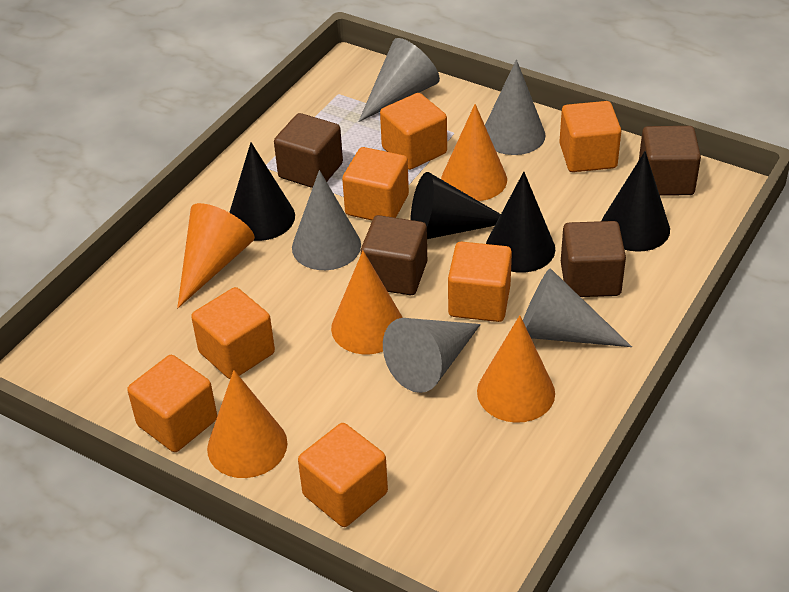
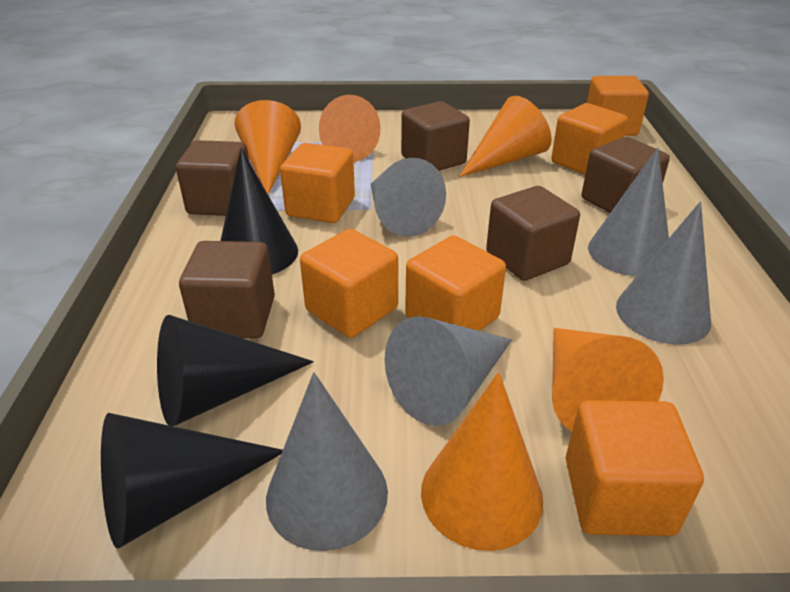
black cone: [229,142,295,241] [410,172,501,239] [486,172,555,273] [601,151,670,252] = 4 -> [101,413,283,548] [157,315,314,426] [220,148,298,274] = 3
brown cube: [274,113,343,188] [361,215,427,295] [561,221,626,297] [639,126,701,196] = 4 -> [176,140,249,216] [179,241,275,339] [401,101,470,171] [486,186,580,281] [582,137,670,213] = 5
orange cube: [127,355,217,452] [191,287,275,379] [298,423,388,527] [342,147,409,220] [380,93,447,170] [448,242,512,322] [559,101,621,172] = 7 -> [280,143,355,223] [300,229,398,338] [405,235,506,331] [551,103,628,175] [566,400,704,536] [587,76,649,136] = 6

